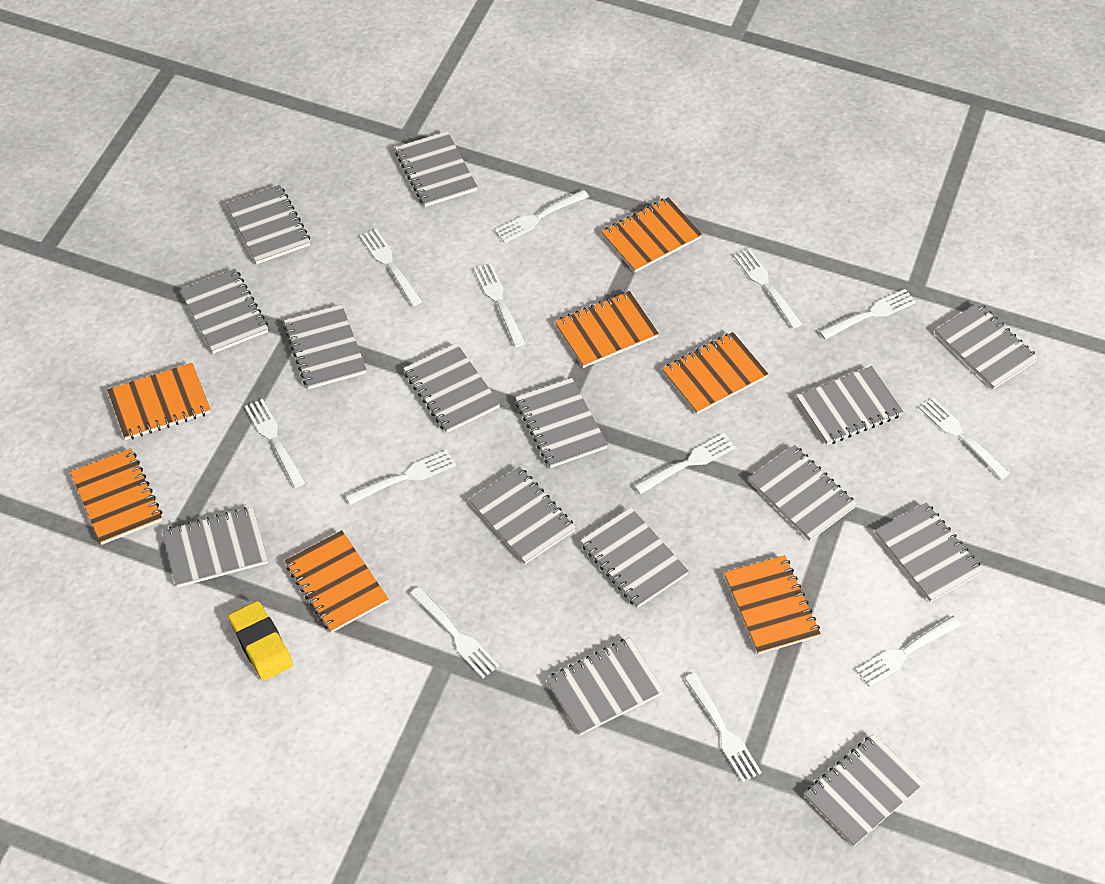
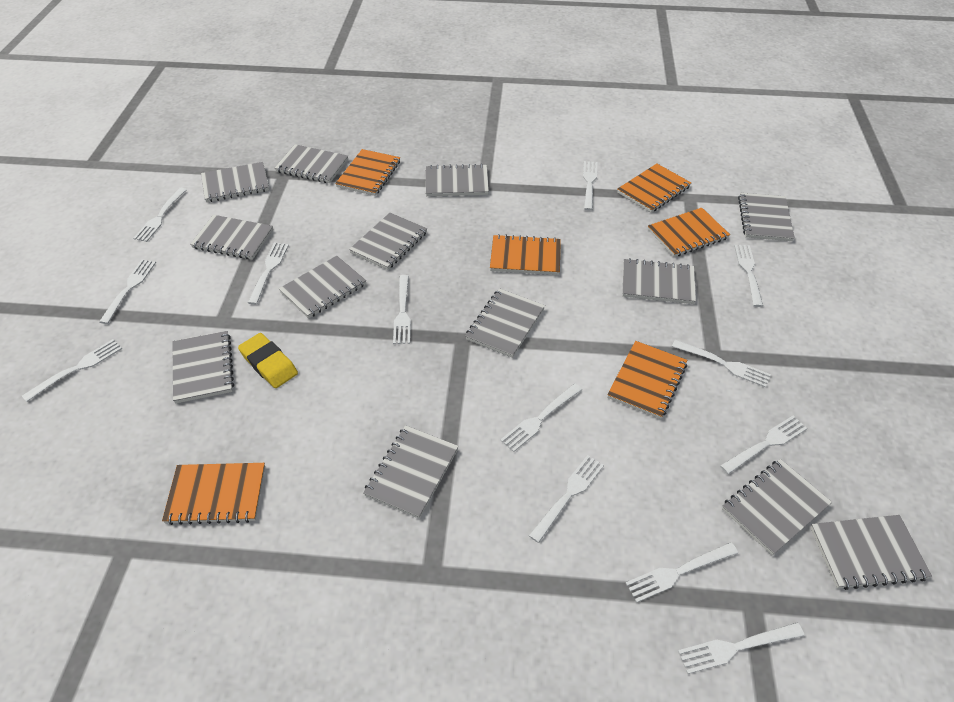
grey notebook: [162,507,268,588] [180,269,268,354] [226,185,310,264] [283,304,367,389] [395,131,478,207] [403,343,500,433] [469,466,576,564] [515,378,608,468] [546,637,664,736] [580,507,689,608] [748,445,857,541] [796,366,904,445] [804,734,924,846] [875,502,983,602] [935,302,1038,390] = 15 -> [172,331,234,403] [190,215,273,260] [201,162,269,202] [275,144,348,183] [279,256,367,319] [349,213,427,270] [363,425,459,519] [426,164,489,196] [465,288,545,358] [622,258,696,304] [722,459,832,556] [738,193,795,241] [810,515,932,590] = 13
orange notebook: [70,448,162,545] [107,363,211,440] [285,530,389,633] [555,291,659,368] [601,197,702,273] [662,332,768,414] [724,555,821,654] = 7 -> [162,463,265,525] [335,149,400,196] [490,234,561,275] [607,341,687,419] [617,164,691,213] [648,208,730,257] = 6
white fork: [244,399,306,488] [345,450,456,505] [360,229,423,306] [410,587,499,679] [474,264,526,347] [495,190,589,243] [634,433,736,494] [684,673,762,783] [734,249,802,328] [819,289,916,340] [856,616,961,687] [919,398,1010,480] = 12 -> [22,339,122,402] [99,260,156,324] [133,188,187,242] [248,243,289,305] [393,275,411,344] [500,383,582,452] [529,455,604,543] [583,161,597,210] [626,542,738,603] [672,340,771,388] [678,623,804,674] [720,416,807,474] [734,245,763,307] = 13

